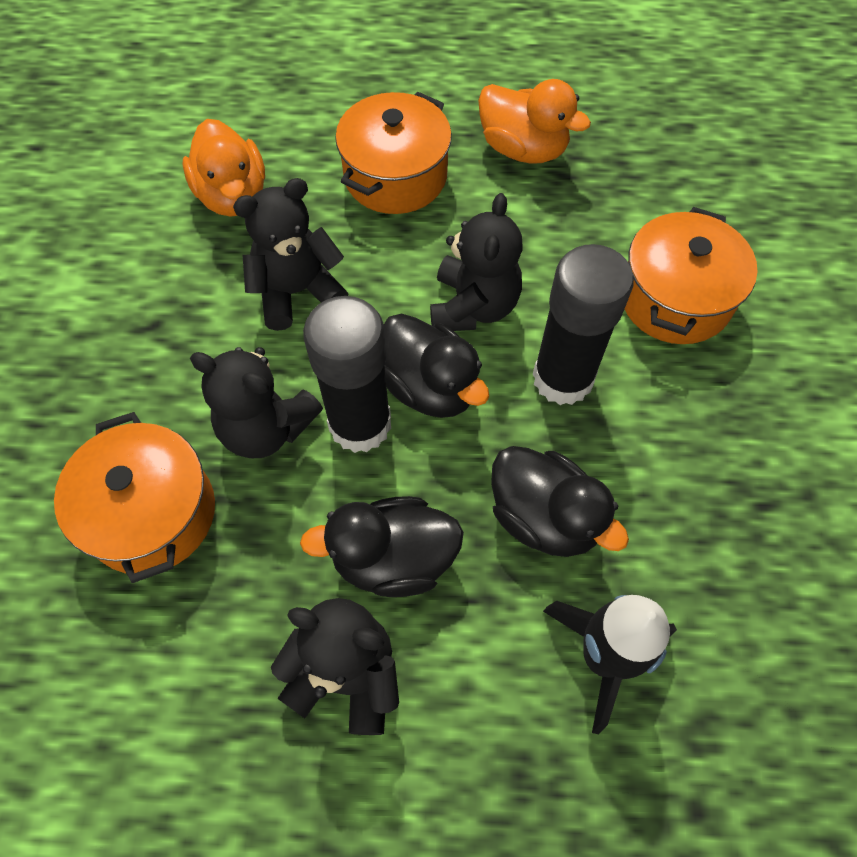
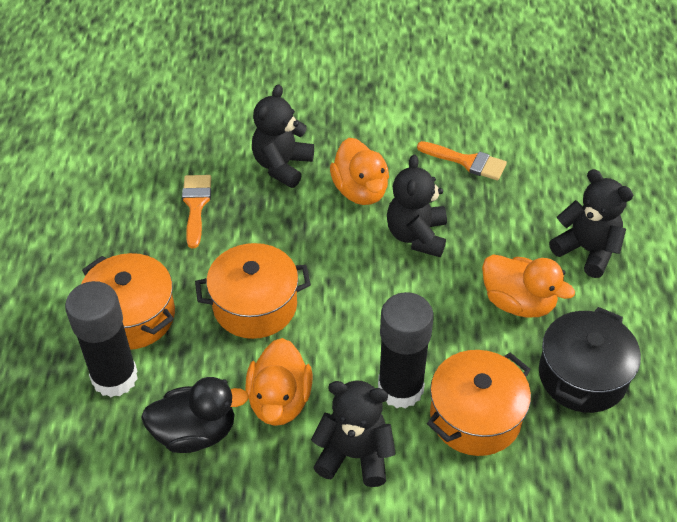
black duck: [300,496,464,597] [384,313,489,418] [491,446,629,557] = 3 -> [141,377,249,453] = 1
black pot: none = 0 -> [539,307,641,413] = 1
black rocket: [543,595,677,734] = 1 -> none = 0
orange brush: none = 0 -> [182,175,211,248] [417,141,507,181] = 2
orange duck: [183,119,265,216] [478,79,591,164] = 2 -> [245,338,312,426] [330,138,389,205] [482,254,575,317] = 3

